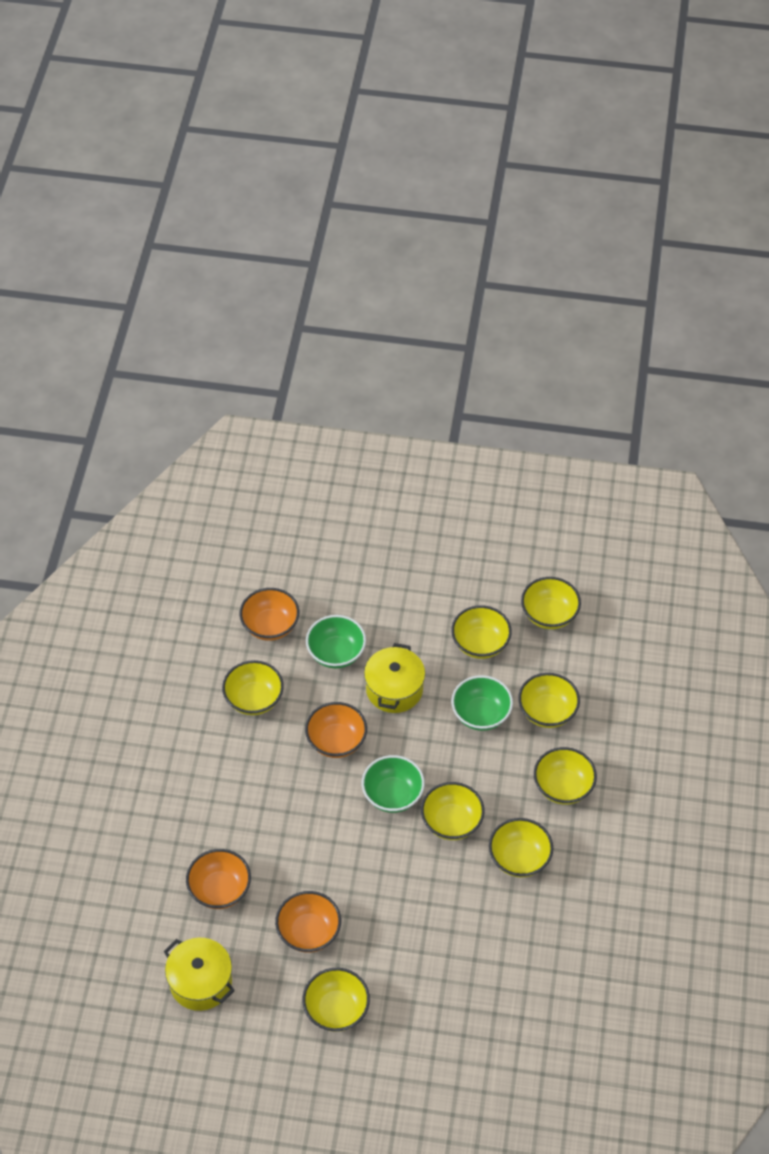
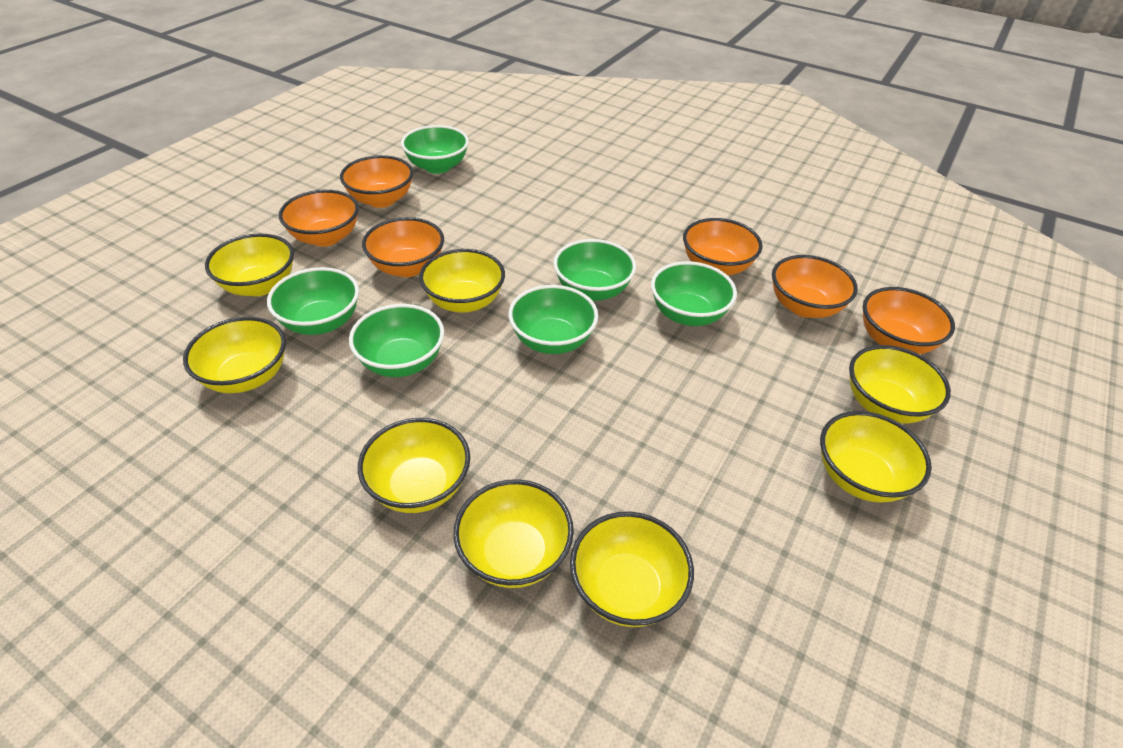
green bowl: [306,615,366,668] [362,755,425,813] [451,675,513,731] = 3 -> [267,267,359,335] [349,304,444,377] [401,125,469,174] [508,285,598,354] [553,239,636,301] [651,261,737,326] = 6
orange bowl: [186,849,251,909] [240,588,299,641] [275,891,341,953] [305,702,367,758] = 4 -> [279,190,359,247] [340,155,413,208] [362,217,444,277] [683,218,763,276] [772,255,858,318] [863,287,955,354] = 6
yellow pot: [164,938,235,1011] [364,643,425,713] = 2 -> none = 0

